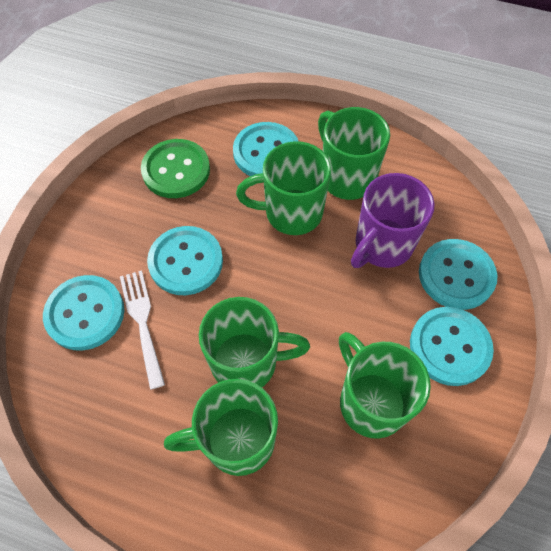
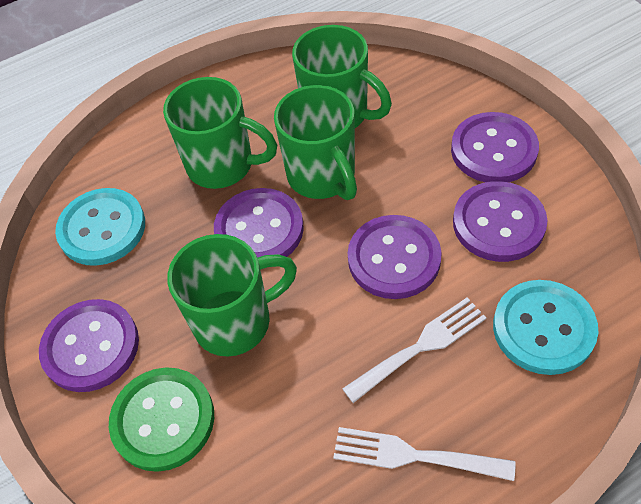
green mug: [164,379,278,476] [199,297,310,387] [236,141,331,235] [318,107,390,200] [339,332,431,439] = 5 -> [163,77,277,189] [167,234,297,356] [274,85,357,200] [292,25,392,128] = 4
purple button: none = 0 -> [39,299,139,392] [214,188,304,258] [348,215,442,299] [451,112,539,182] [453,181,547,262] = 5
purple mug: [351,173,435,268] = 1 -> none = 0
turquoise button: [43,275,124,350] [147,226,223,295] [233,122,299,176] [410,307,494,386] [419,239,497,310] = 5 -> [55,188,145,266] [493,280,598,375] = 2
white fork: [120,270,165,390] = 1 -> [333,427,515,481] [342,298,486,403] = 2

